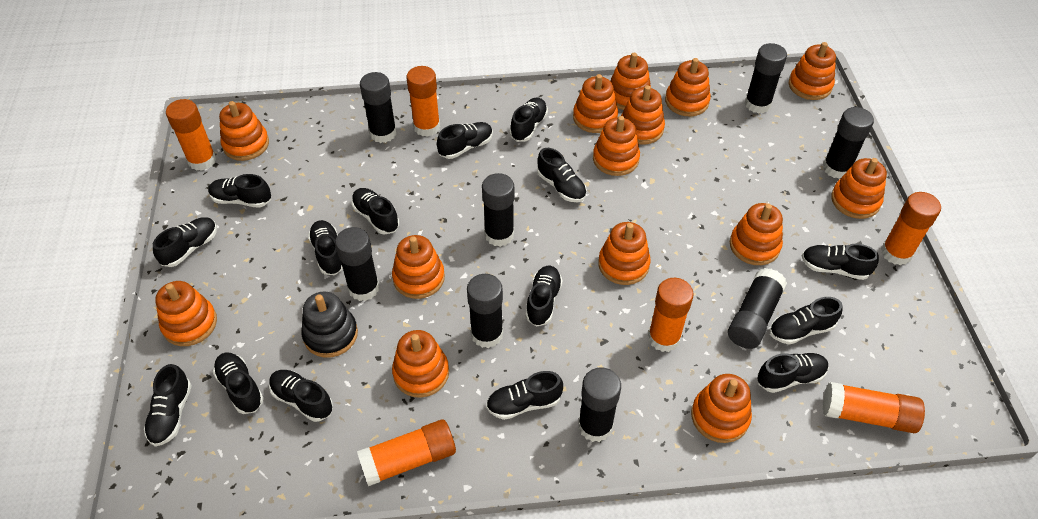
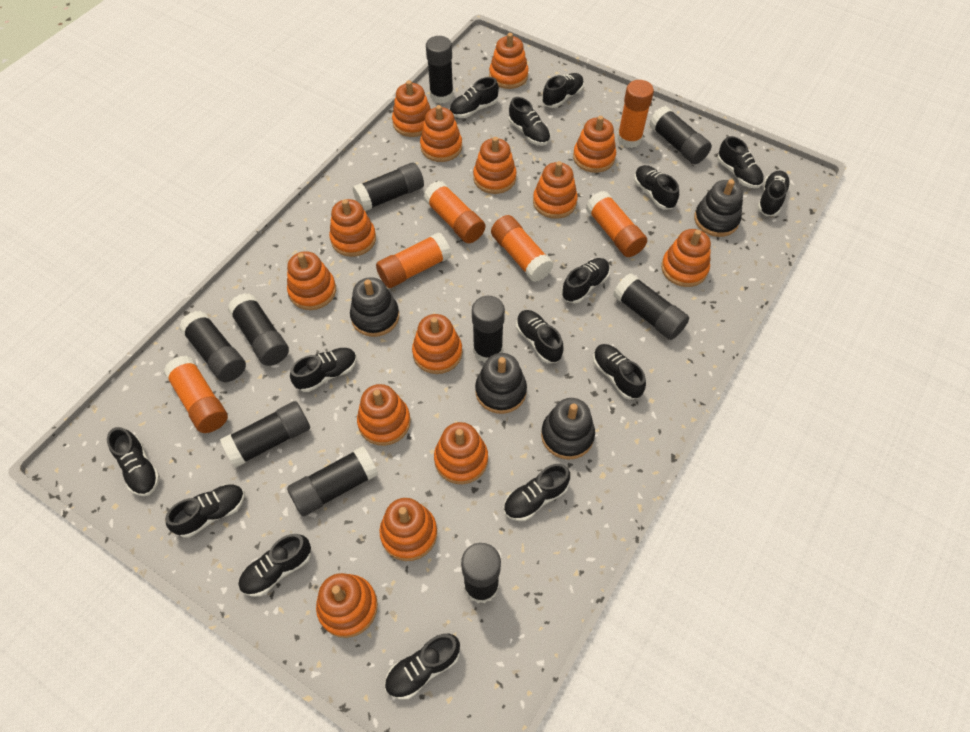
black glue stick: [335,227,379,301] [360,72,396,143] [467,274,503,348] [482,173,514,247] [578,367,621,442] [728,268,787,349] [744,43,787,114] [823,107,874,179] = 8 -> [179,311,246,382] [220,401,310,468] [228,293,289,366] [287,446,378,516] [352,162,424,211] [426,36,454,104] [461,543,501,604] [472,296,505,363] [613,273,689,340] [649,106,712,164] = 10
black stacking toy: [301,291,358,358] = 1 -> [350,277,399,337] [475,353,527,414] [541,398,595,460] [694,179,743,237] = 4

